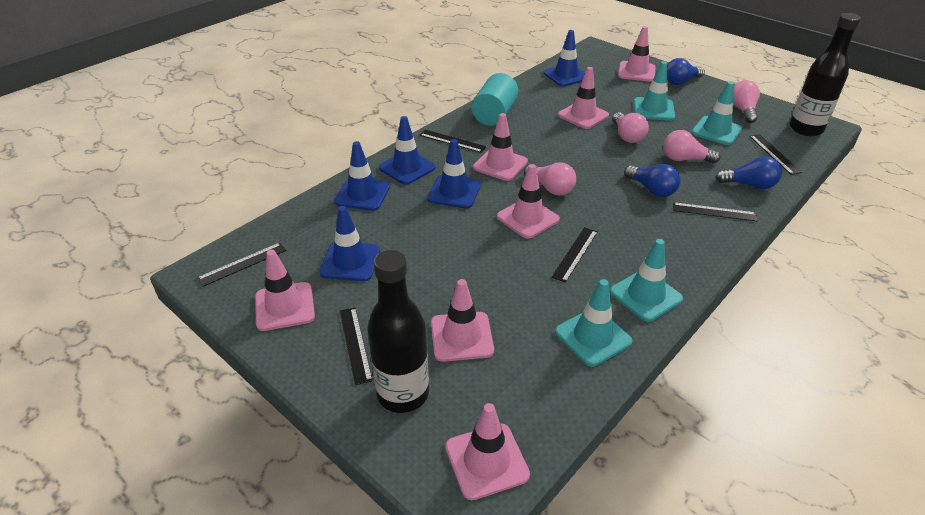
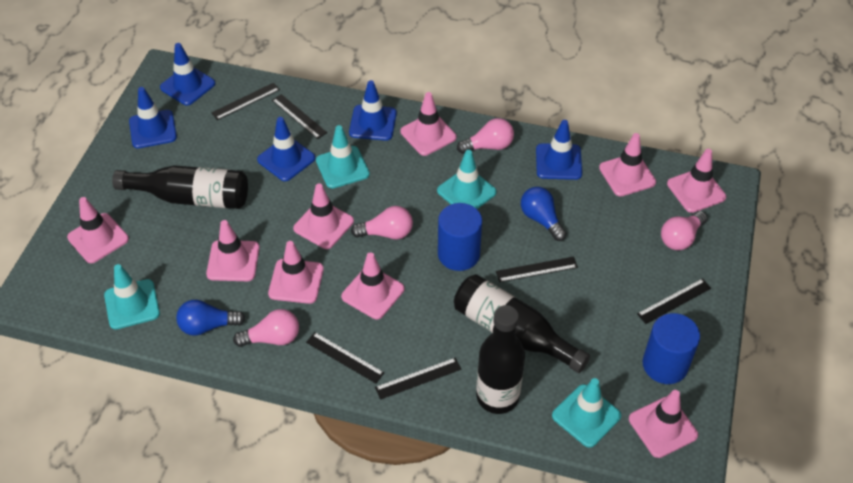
black bottle: [367,250,429,413] [789,13,861,136] = 2 -> [112,165,248,209] [454,274,590,373] [476,305,525,414] = 3
blue cylinder: none = 0 -> [438,203,482,271] [643,313,700,384] = 2
blue light bulb: [624,164,681,197] [667,58,705,85] [716,156,782,189] = 3 -> [176,300,246,336] [521,187,567,241] = 2
pink traffic cone: [255,250,315,331] [431,279,494,362] [445,403,530,500] [473,113,528,181] [497,164,560,239] [558,67,609,129] [618,26,656,82] = 7 -> [67,197,129,263] [206,220,260,281] [268,241,324,304] [293,183,354,249] [341,252,405,319] [401,92,457,156] [599,133,656,197] [629,390,698,458] [667,149,726,213] = 9
turquoise cylinder: [472,73,518,126] = 1 -> none = 0

